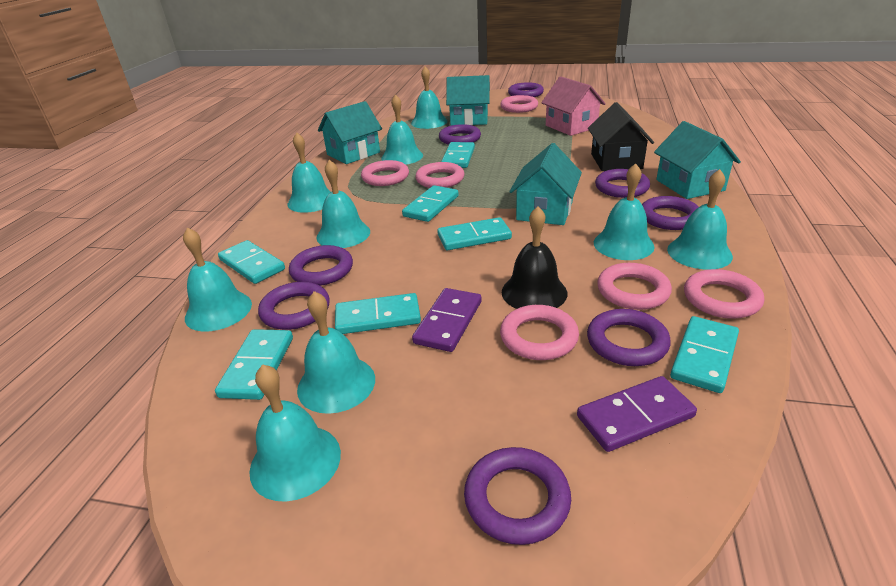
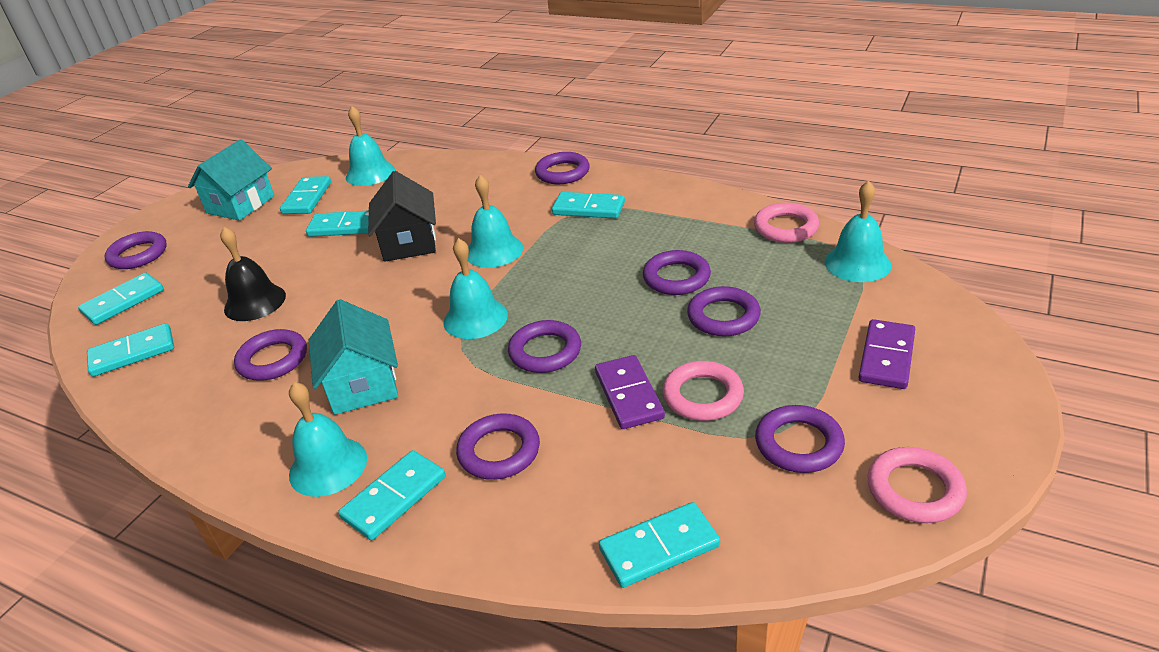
pink house: [541,76,606,136] = 1 -> none = 0
pink ring: [361,160,409,186] [415,162,464,188] [500,95,538,113] [500,305,579,360] [597,263,672,310] [684,269,764,319] = 6 -> [663,361,744,421] [754,203,819,243] [867,447,967,523] = 3
turquoise bell: [183,227,252,332] [249,364,341,502] [288,133,331,213] [297,291,375,414] [317,160,370,248] [381,94,423,165] [411,67,448,129] [594,163,655,260] [667,169,733,270] = 9 -> [289,382,367,497] [346,106,395,186] [443,238,508,339] [468,175,523,268] [825,180,891,282] = 5
turquoise house: [318,101,382,164] [446,75,490,126] [509,143,582,225] [654,121,741,199] = 4 -> [188,139,275,221] [309,299,398,415] = 2

